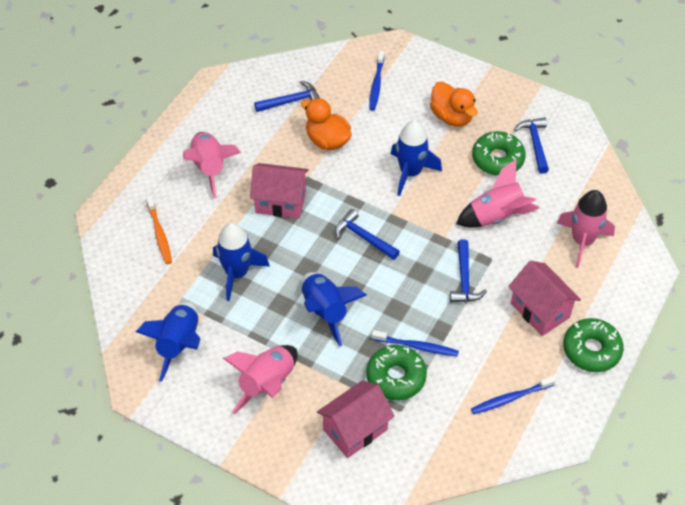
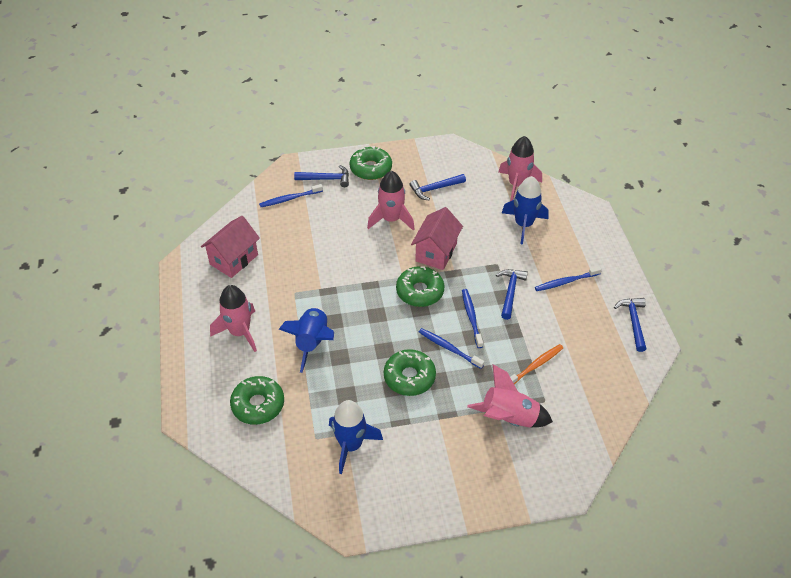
blue rocket: [136,302,200,382] [213,223,270,301] [302,272,367,346] [391,120,442,196] = 4 -> [279,307,334,373] [329,400,383,474] [502,176,549,244] = 3
blue toothbrush: [369,51,384,111] [372,330,459,357] [471,376,556,414] = 3 -> [259,184,323,207] [419,328,485,369] [462,289,483,348] [535,266,602,291] = 4
green donut: [366,345,427,400] [472,131,526,176] [563,318,624,372] = 3 -> [230,376,284,425] [350,146,392,180] [384,349,436,396] [396,266,445,307] = 4
orange duck: [301,98,352,150] [430,82,478,126] = 2 -> none = 0
pink house: [250,163,309,219] [317,380,395,458] [508,261,581,336] = 3 -> [201,216,260,278] [411,207,463,270] = 2

